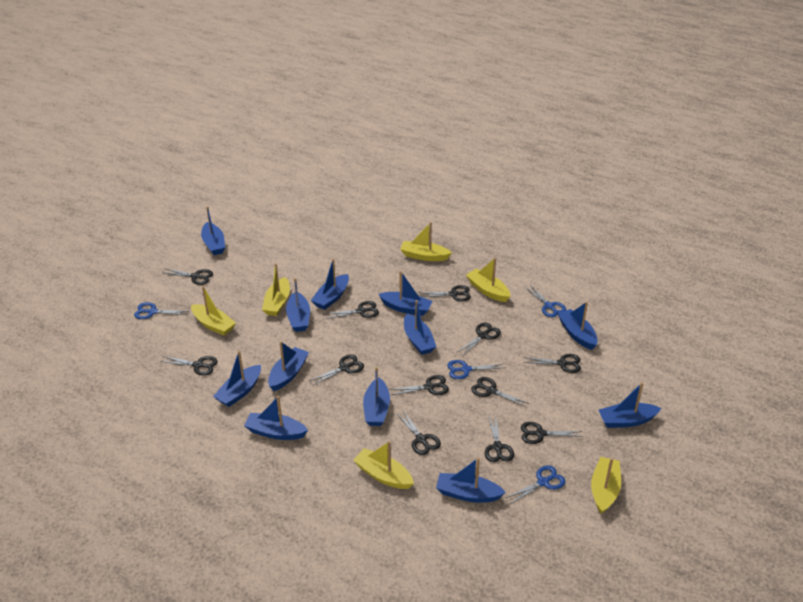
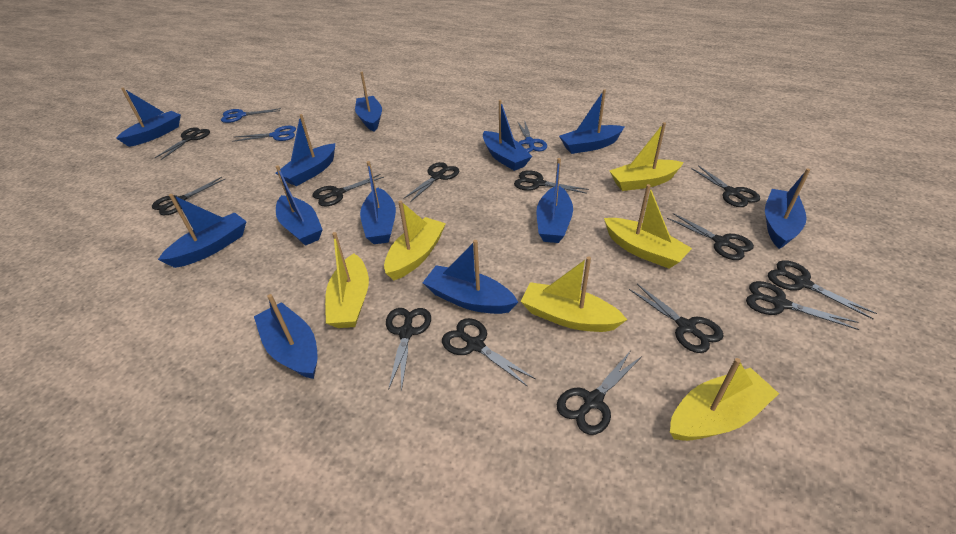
black scissors: [160,356,218,375] [164,268,213,285] [309,355,364,386] [326,301,379,319] [389,375,449,395] [397,411,441,455] [418,285,471,301] [458,323,501,356] [471,377,530,407] [485,415,514,462] [521,422,584,444] [523,354,581,373] = 12 -> [152,177,226,215] [155,127,210,160] [313,174,384,207] [386,308,431,391] [403,162,459,202] [442,318,536,387] [514,170,589,194] [557,350,642,435] [629,284,724,353] [667,213,754,260] [691,165,760,207] [746,281,859,330] [768,260,877,319] = 13
blue scissors: [134,302,189,319] [447,360,504,379] [506,465,565,504] [525,285,566,317] = 4 -> [221,108,281,123] [232,126,296,142] [517,120,547,152] = 3

